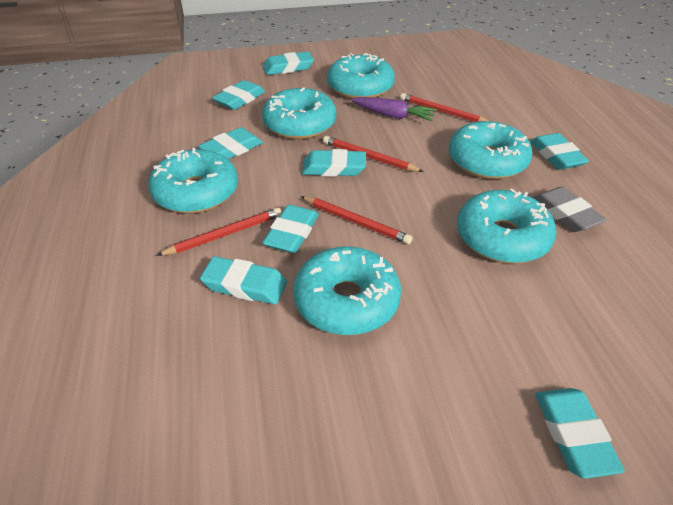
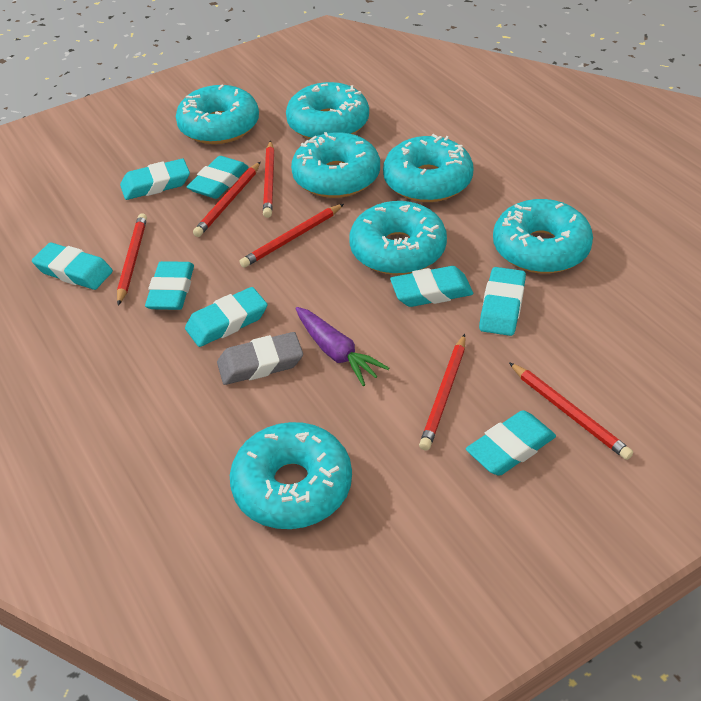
red pencil: [156,207,282,256] [300,196,413,244] [323,136,424,172] [400,93,489,122] = 4 -> [117,213,147,306] [193,162,260,237] [239,204,344,268] [263,140,274,218] [419,334,466,451] [509,362,633,460] = 6
turquoise donut: [148,148,238,213] [262,87,336,139] [293,246,401,335] [327,53,395,99] [449,121,533,179] [457,188,556,263] = 6 -> [176,85,259,144] [230,422,352,529] [286,82,369,139] [291,132,380,198] [349,201,447,275] [383,134,473,202] [493,199,593,274] = 7

